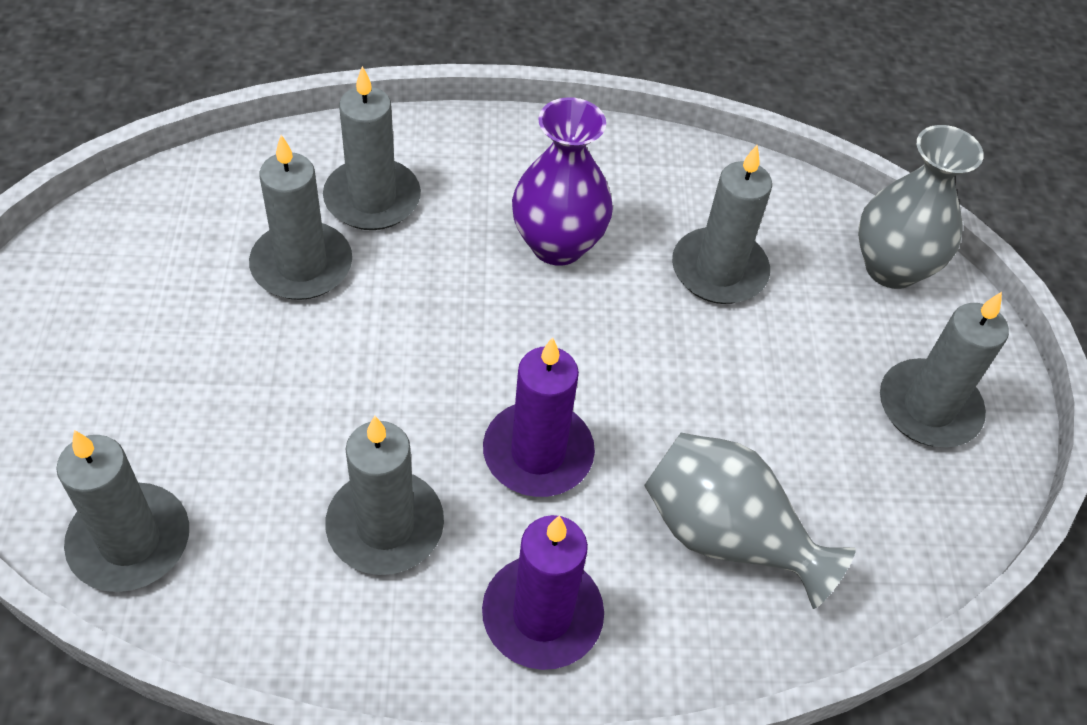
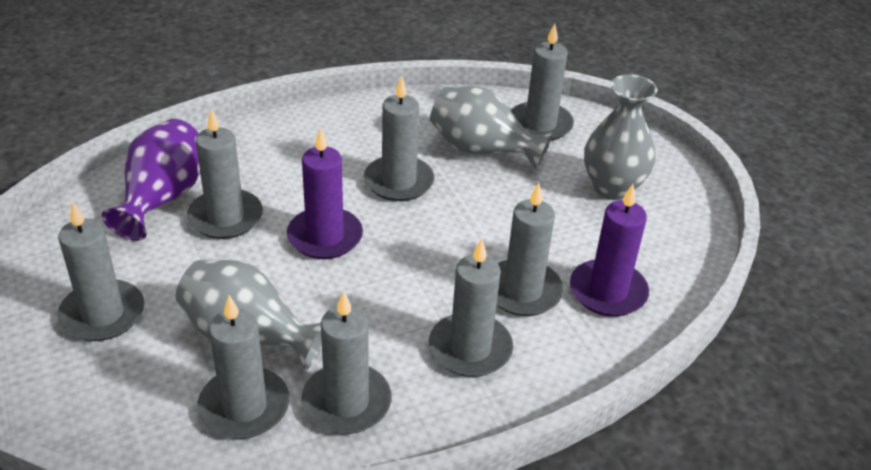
grey candle: [56,430,189,592] [249,135,352,300] [323,66,421,230] [325,416,444,575] [672,145,772,304] [880,292,1009,448] = 6 -> [57,202,144,341] [187,108,263,239] [198,295,290,439] [301,291,391,434] [364,76,434,201] [429,238,513,377] [497,183,563,316] [511,24,574,141] = 8
grey vase: [644,433,856,609] [858,125,984,289] = 2 -> [176,260,322,370] [430,86,553,171] [584,74,658,200] = 3

